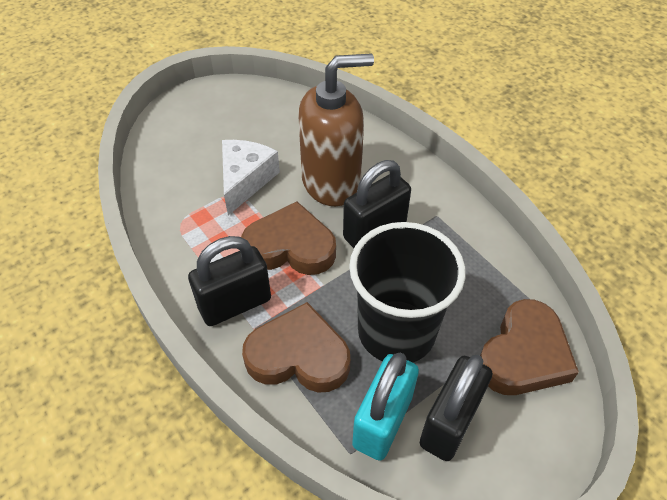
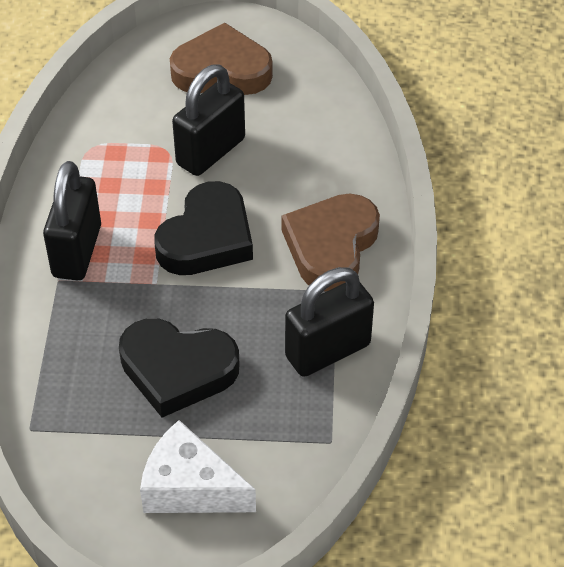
black cup: [349,222,465,363] = 1 -> none = 0
black heart: none = 0 -> [119,318,240,418] [154,181,253,275] = 2
brown heart: [241,202,336,275] [242,302,351,393] [480,299,579,395] = 3 -> [170,23,273,95] [282,194,380,292] = 2
brown soap dispenser: [298,54,374,206] = 1 -> none = 0
turquoise padlock: [352,352,419,461] = 1 -> none = 0

